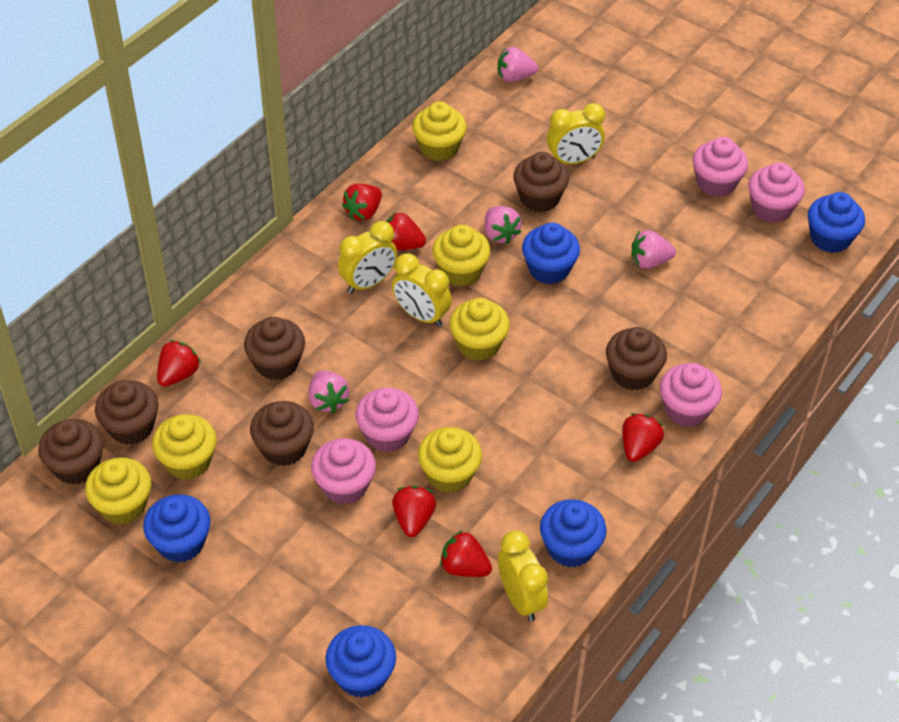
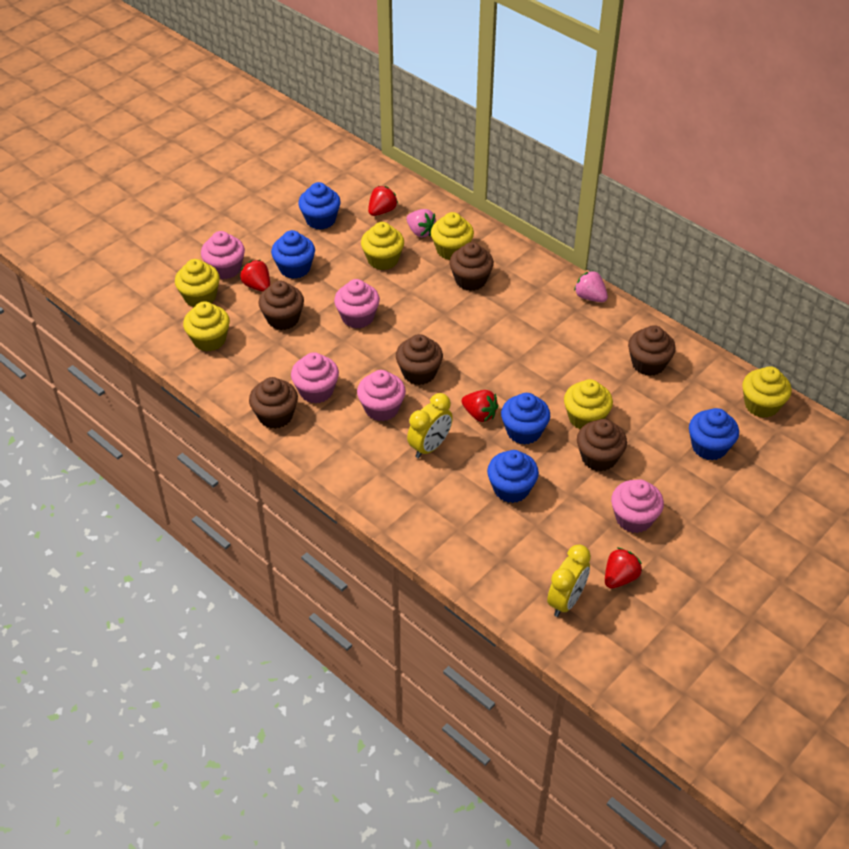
pink strawberry: [308,371,349,413] [484,206,521,244] [498,47,538,82] [632,230,676,269] = 4 -> [406,209,436,237] [574,270,608,302] = 2
red strawberry: [157,340,201,387] [342,184,382,221] [386,212,426,250] [392,486,436,537] [440,531,492,577] [622,413,664,462] = 6 -> [240,260,270,292] [368,186,398,216] [461,390,499,422] [605,548,642,589] = 4
yellow clock: [338,221,397,294] [392,253,452,327] [498,531,548,621] [547,103,605,164] = 4 -> [407,393,453,458] [547,545,591,617] = 2

